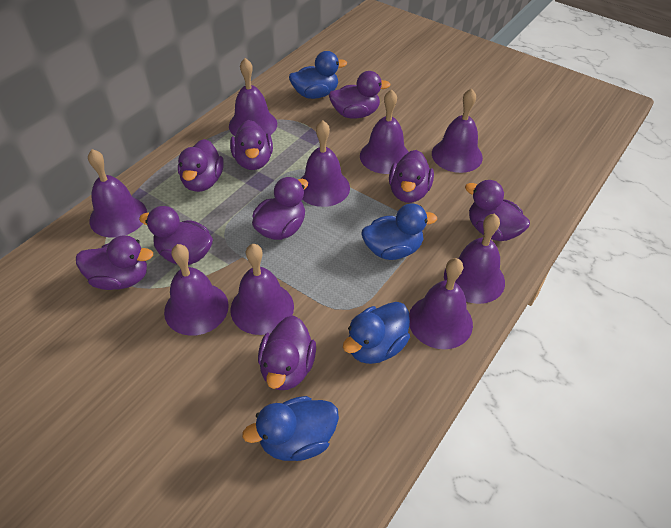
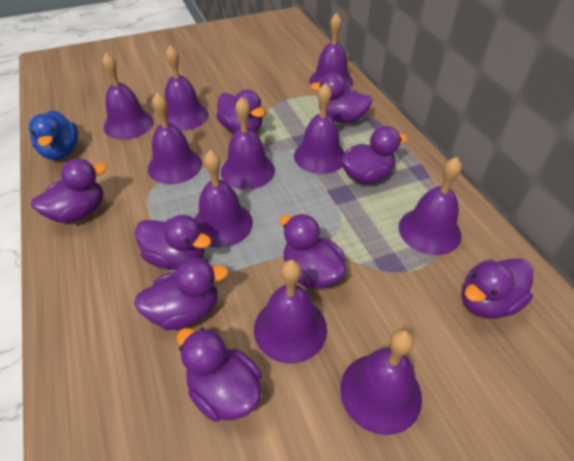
blue duck: [242,396,339,461] [289,51,347,99] [343,302,410,364] [362,204,437,260] = 4 -> [29,110,78,160] = 1
purple bell: [88,149,147,238] [164,244,229,336] [229,58,277,136] [230,244,294,335] [301,120,350,207] [360,89,409,174] [409,258,473,349] [432,88,483,173] [444,214,505,304] = 9 -> [102,53,154,139] [148,92,202,184] [164,45,209,131] [194,150,253,248] [221,97,275,190] [254,260,327,364] [294,83,345,174] [309,13,353,89] [340,329,422,435] [399,157,462,255] = 10

